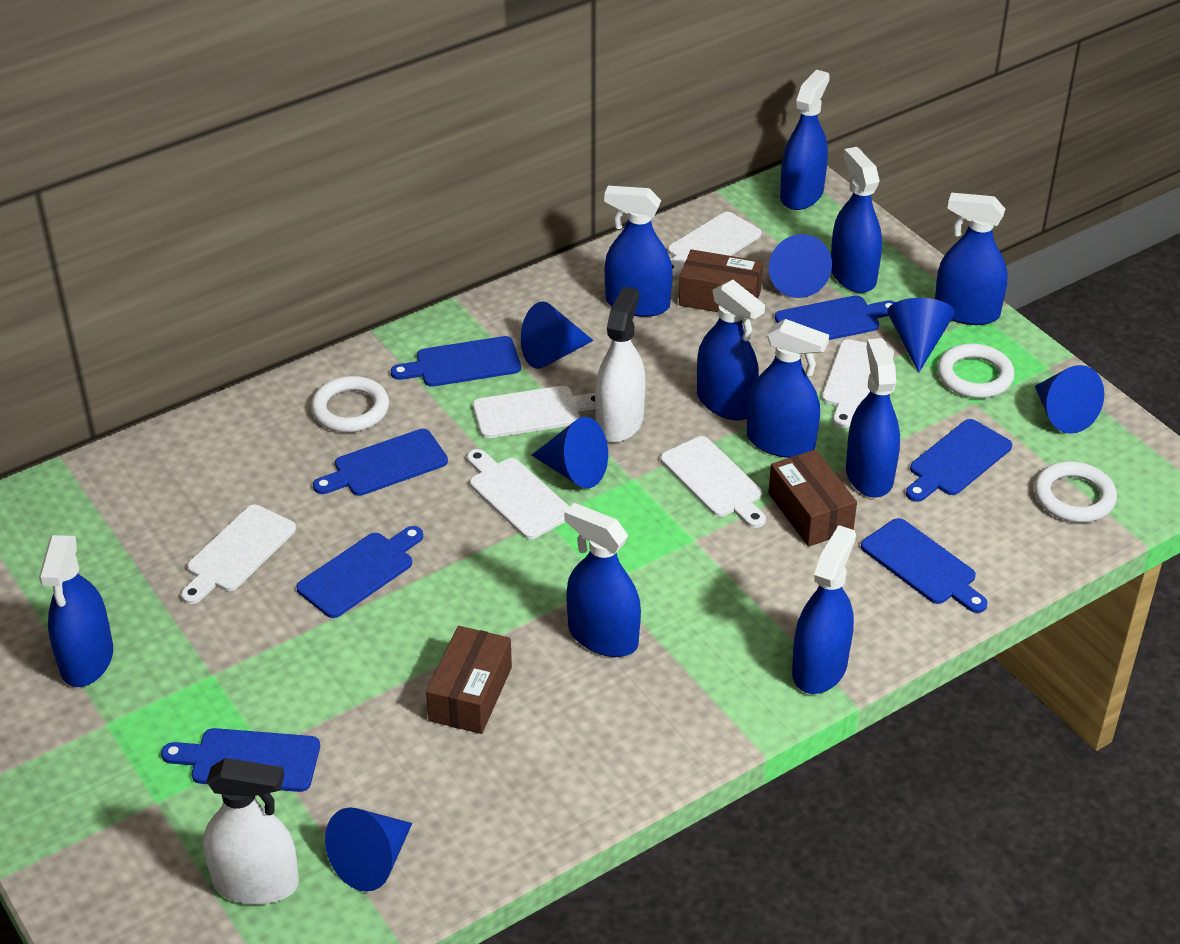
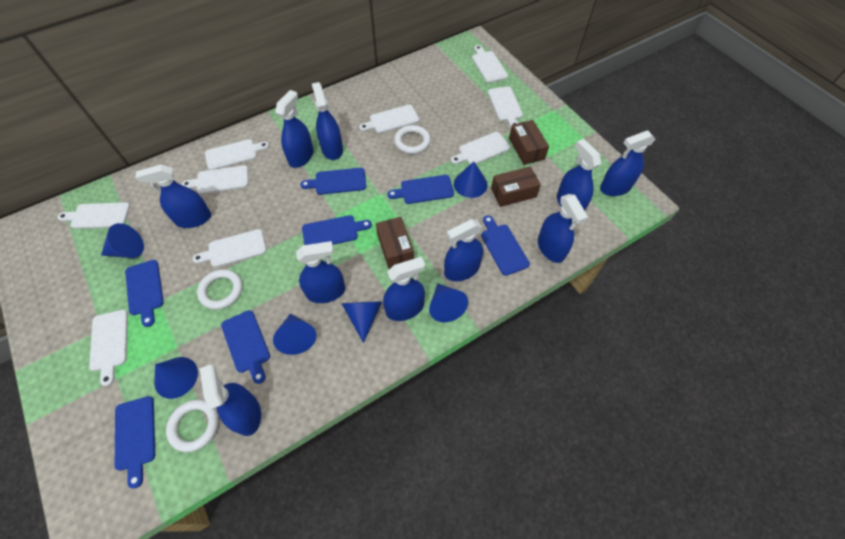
white cutting board: [181,505,296,604] [467,449,570,539] [473,386,595,438] [660,436,766,528] [668,212,761,276] [822,339,894,428] = 6 -> [57,202,130,229] [89,310,128,386] [182,165,248,194] [193,229,266,267] [205,139,269,170] [359,105,419,133] [451,132,510,164] [472,45,508,83] [488,86,523,128] = 9
white spray bottle: [203,758,299,905] [595,287,646,442] = 2 -> none = 0

